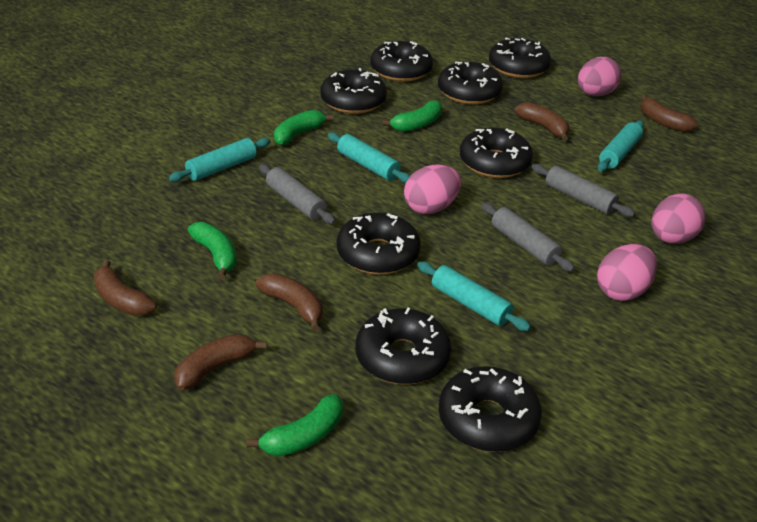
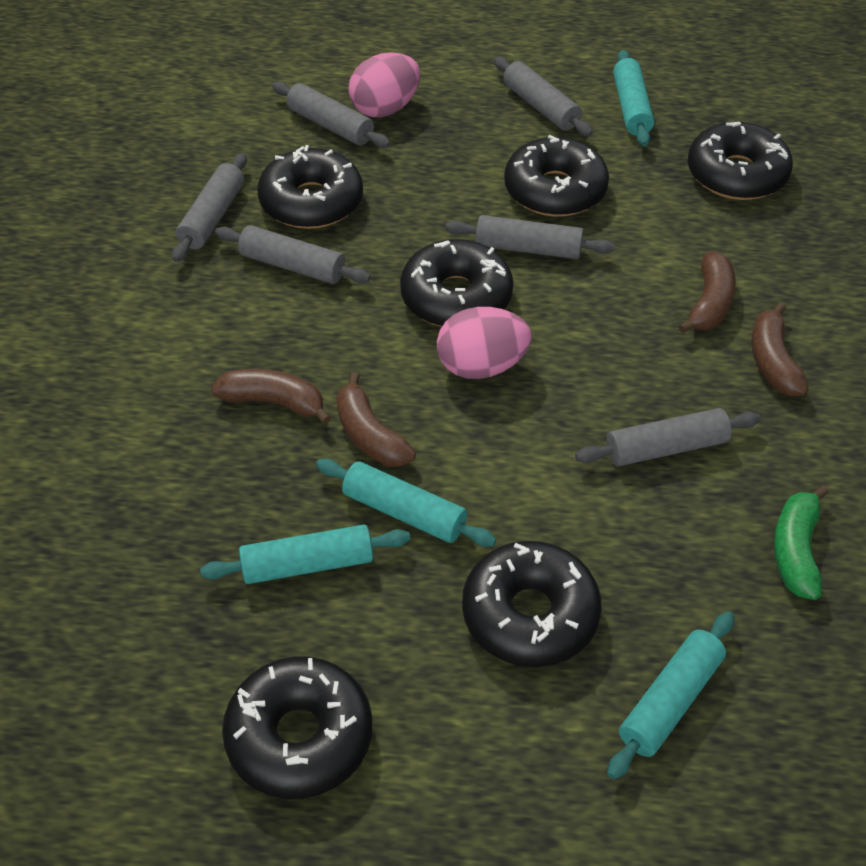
black donut: [320,68,387,114] [337,212,421,275] [356,308,451,385] [371,41,433,82] [438,61,503,105] [438,366,542,452] [460,127,533,178] [489,37,551,78] = 8 -> [222,656,372,799] [258,145,363,229] [400,239,514,327] [462,541,602,667] [504,135,609,217] [688,122,793,200] = 6
brown banana: [94,260,157,316] [174,334,267,390] [256,273,323,331] [515,102,569,141] [640,95,698,132] = 5 -> [211,369,331,424] [336,372,416,467] [678,251,736,334] [751,302,809,396] = 4
green banana: [188,222,237,279] [247,394,343,456] [274,110,334,145] [382,100,442,132] = 4 -> [774,485,829,600] = 1
grey rolling pin: [259,164,336,224] [482,203,575,272] [531,164,635,217] = 3 -> [172,153,247,262] [215,225,371,284] [272,81,390,148] [445,215,615,259] [494,57,593,137] [575,408,761,466] = 6
pink egg: [404,165,461,214] [578,57,621,96] [597,244,657,301] [652,194,706,244] = 4 -> [348,52,420,118] [437,307,532,379] = 2

